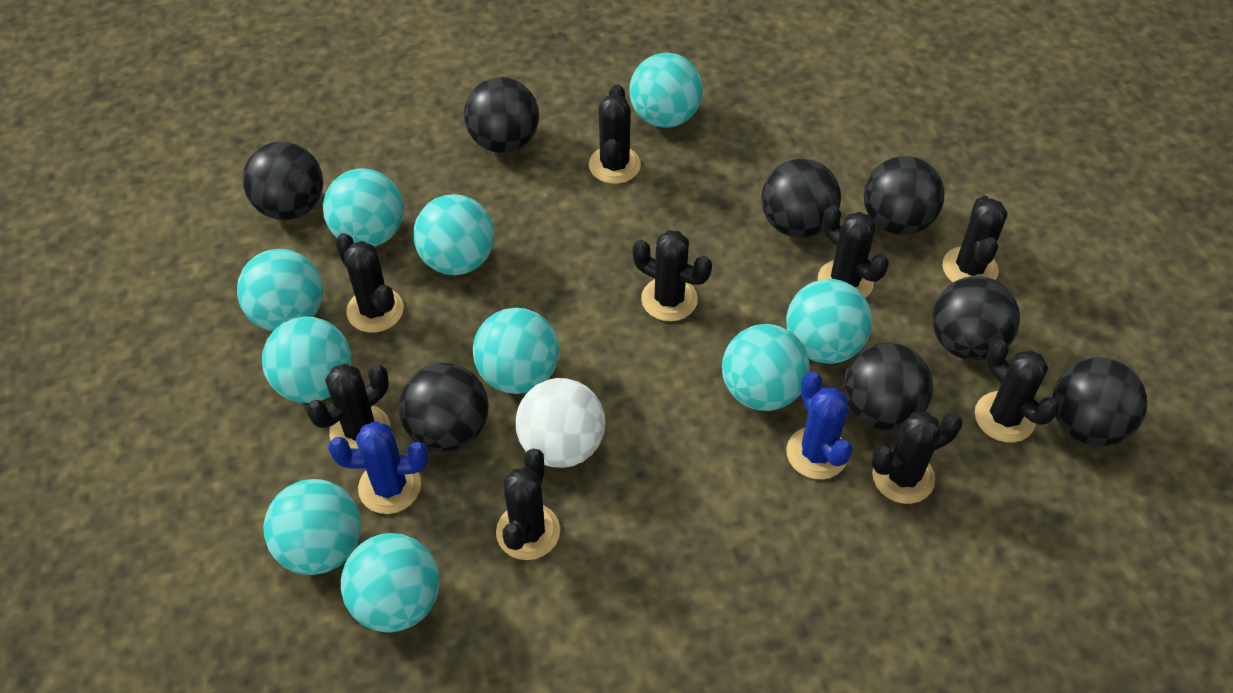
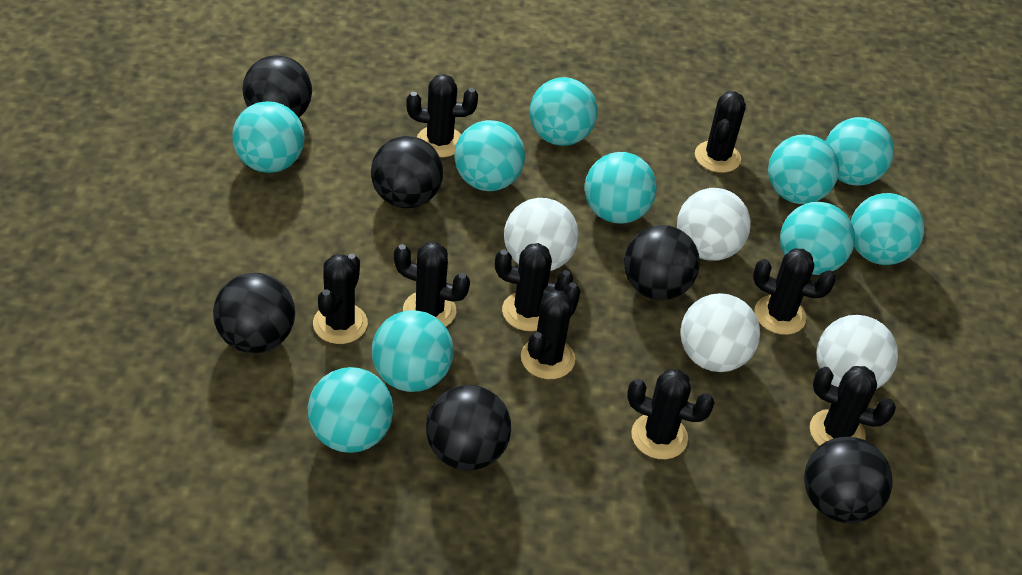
black ball: [243,142,323,220] [399,363,489,452] [464,77,539,153] [761,159,841,238] [843,342,933,430] [864,156,944,235] [932,276,1020,361] [1052,357,1147,446] = 8 -> [213,273,295,353] [242,55,312,118] [371,136,443,208] [426,385,511,471] [624,225,700,300] [804,437,892,523] = 6
blue cactus: [328,421,428,514] [786,371,852,480] = 2 -> none = 0
white ball: [515,378,605,468] = 1 -> [504,198,579,271] [677,188,751,261] [680,293,760,372] [816,315,898,389] = 4

